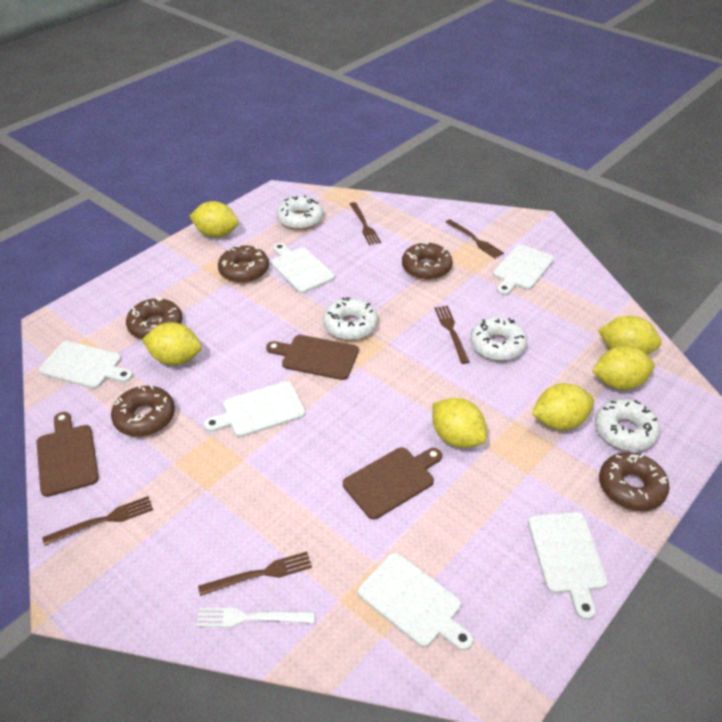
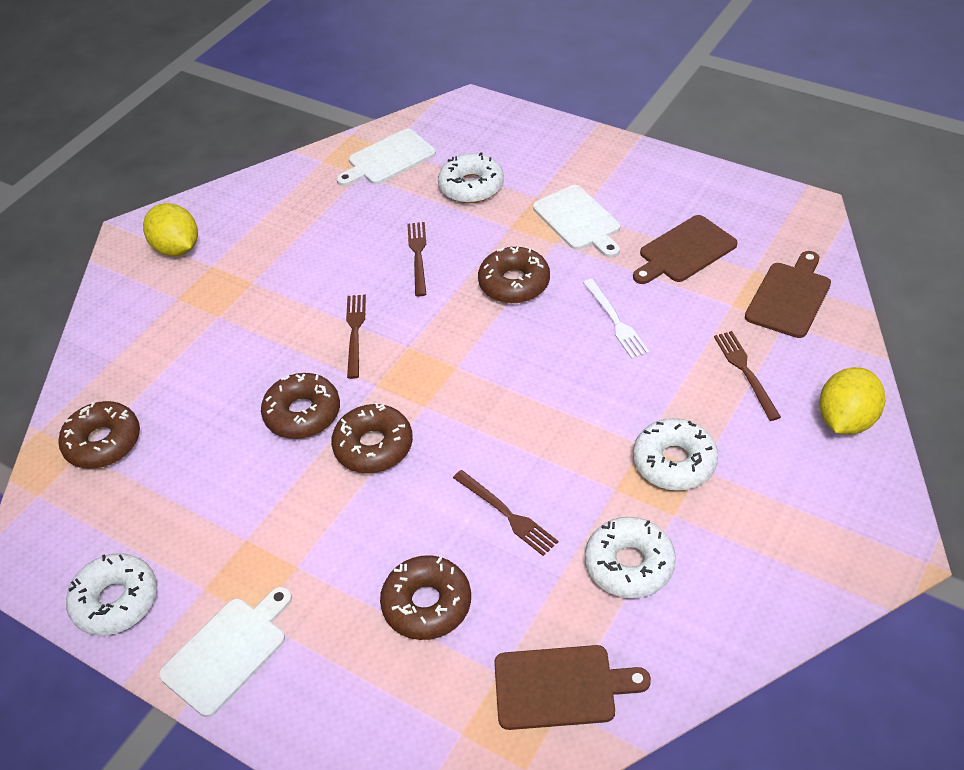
brown fork: [42,496,153,546] [198,552,312,596] [350,202,381,245] [435,306,470,364] [446,219,504,259] = 5 -> [346,294,366,379] [407,222,426,296] [453,470,558,556] [714,331,781,421] = 4
white cutting board: [39,341,133,389] [204,381,305,437] [271,243,335,293] [358,553,473,651] [493,244,554,295] [528,512,608,620] = 6 -> [159,587,292,717] [337,129,436,186] [533,185,620,258] = 3
yellow lemon: [142,322,202,365] [189,201,238,238] [433,398,487,448] [532,383,594,430] [592,346,655,390] [598,316,662,355] = 6 -> [143,203,198,256] [819,367,885,435] = 2

